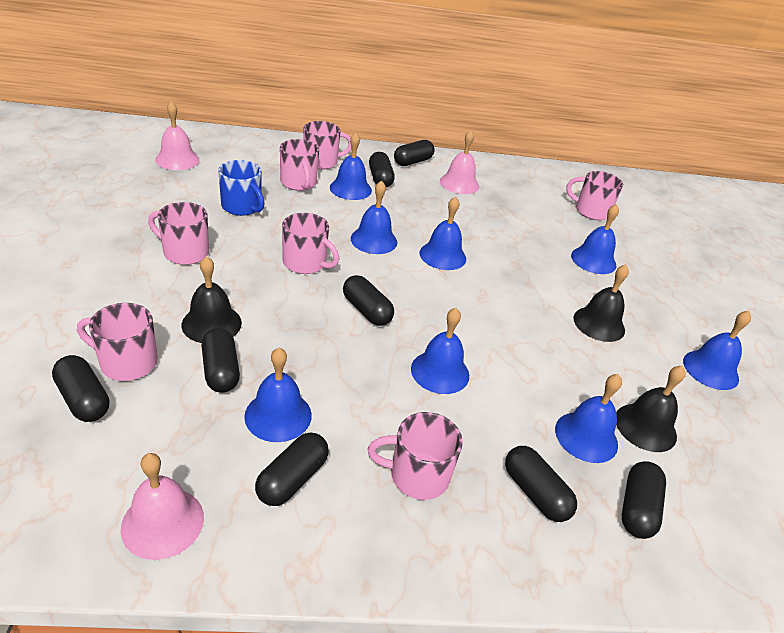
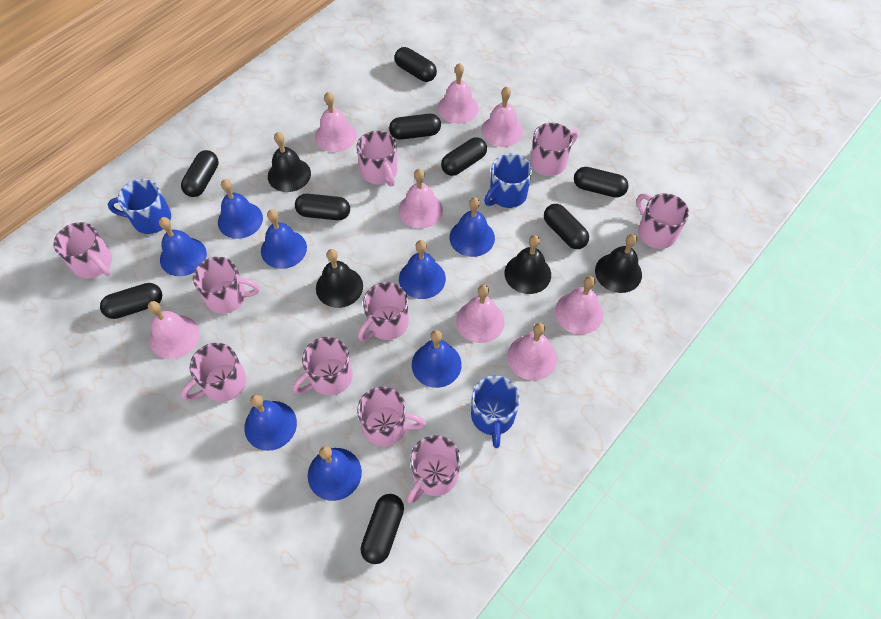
black bell: [182,256,242,343] [573,264,629,342] [616,365,686,452] = 3 -> [268,132,311,192] [316,249,363,308] [505,235,551,294] [595,234,642,293] = 4
black capsule: [52,355,110,422] [201,328,240,393] [255,432,329,506] [343,275,394,326] [369,152,395,188] [394,140,435,166] [505,446,577,522] [622,461,666,539] = 8 -> [100,283,162,319] [181,150,219,197] [295,194,350,220] [360,494,404,564] [389,114,441,140] [394,47,437,82] [441,137,487,176] [544,204,589,249] [574,167,629,198] = 9
blue mug: [218,160,265,216] = 1 -> [108,179,171,234] [471,376,520,448] [484,154,532,208] = 3
pink bell: [121,453,204,560] [155,101,199,170] [440,130,479,194] = 3 -> [148,301,199,359] [315,92,357,152] [398,169,443,229] [438,63,479,124] [456,285,505,343] [481,87,523,147] [507,323,557,380] [555,276,603,334] = 8
pink mug: [77,303,158,381] [148,202,209,265] [280,139,319,191] [282,213,339,274] [303,121,352,170] [368,412,463,500] [566,171,623,220] = 7 -> [53,222,112,279] [181,343,246,402] [193,257,260,314] [293,337,353,396] [356,131,397,186] [357,387,426,446] [358,282,409,341] [407,435,461,504] [530,123,578,176] [637,193,689,249] = 10

